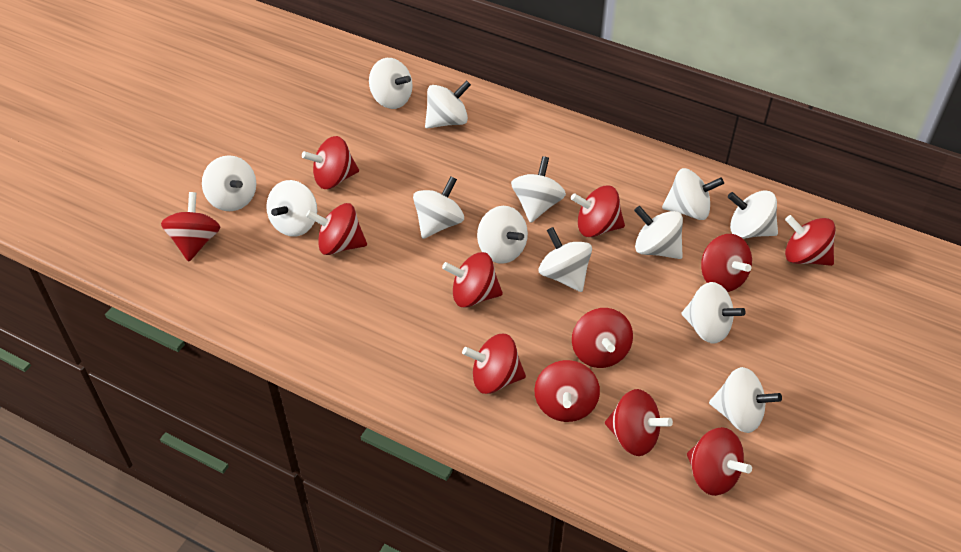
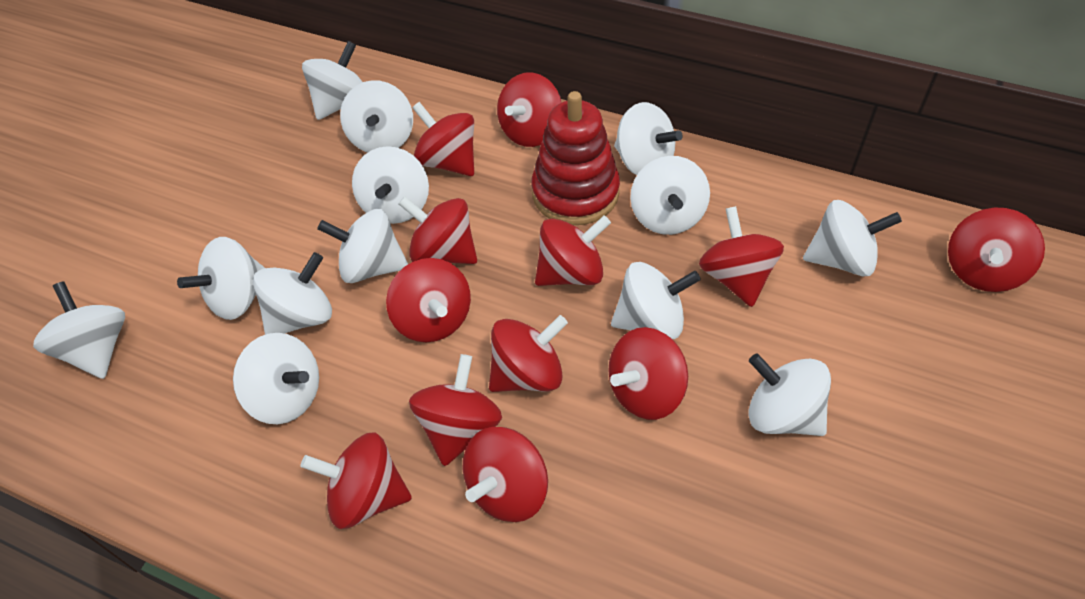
red stacking toy: none = 0 -> [531,91,620,225] = 1

